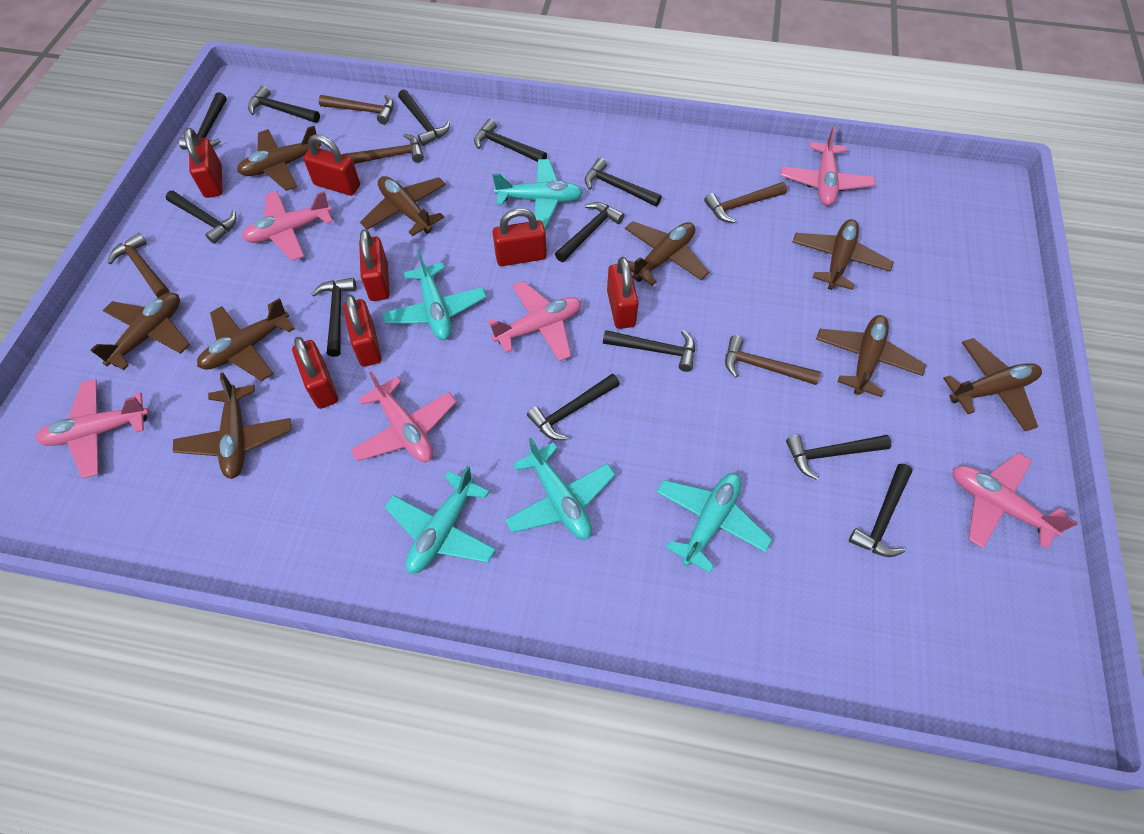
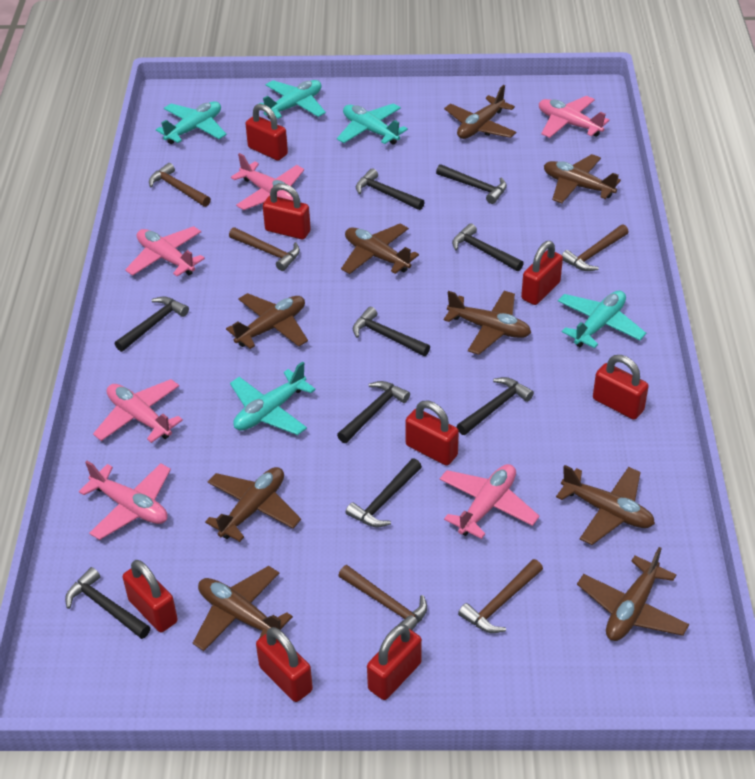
black hammer: [166,191,236,244] [179,92,227,150] [248,86,320,123] [312,278,356,357] [398,90,450,146] [474,119,547,162] [527,374,620,440] [555,202,625,262] [585,158,662,207] [603,330,695,372] [786,435,891,480] [849,464,913,557] = 12 -> [65,567,151,639] [115,296,189,352] [337,381,410,443] [346,458,422,528] [353,307,430,356] [356,168,425,210] [436,164,507,204] [452,223,524,271] [457,377,534,435] = 9
red padlock: [184,128,223,198] [292,337,338,409] [303,134,360,196] [343,294,382,367] [359,229,390,301] [492,208,547,266] [607,257,639,329] = 7 -> [123,560,178,632] [245,104,288,160] [256,627,313,702] [263,183,311,239] [367,624,422,700] [405,401,459,466] [521,241,563,305] [593,355,649,420] = 8

